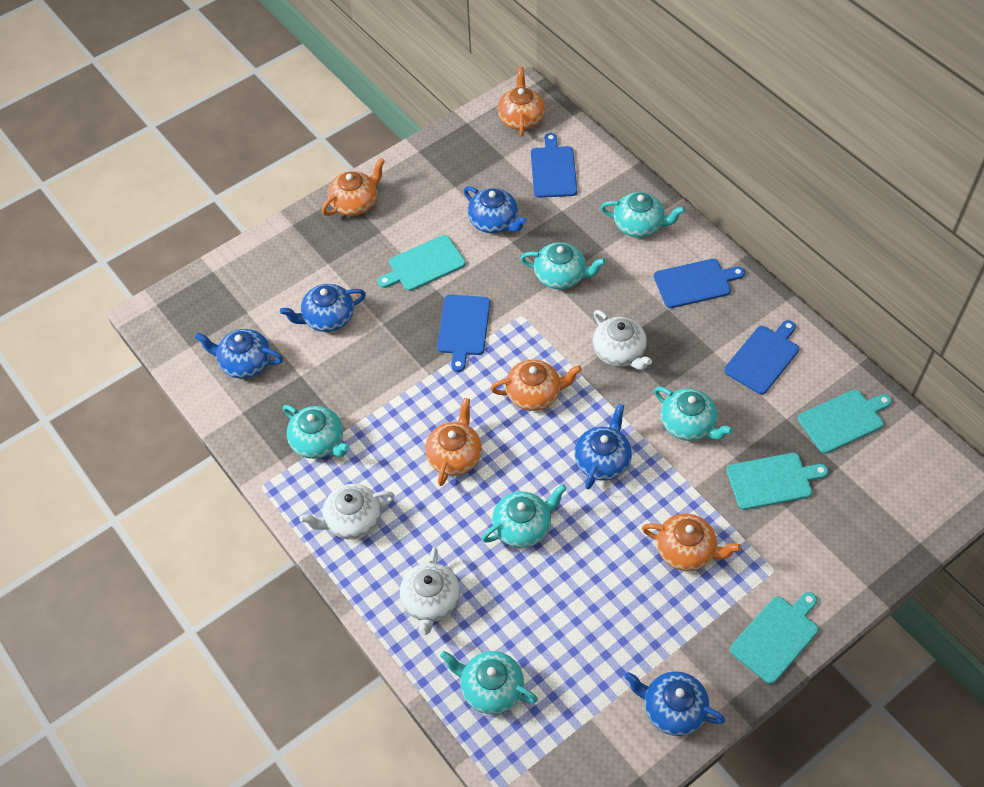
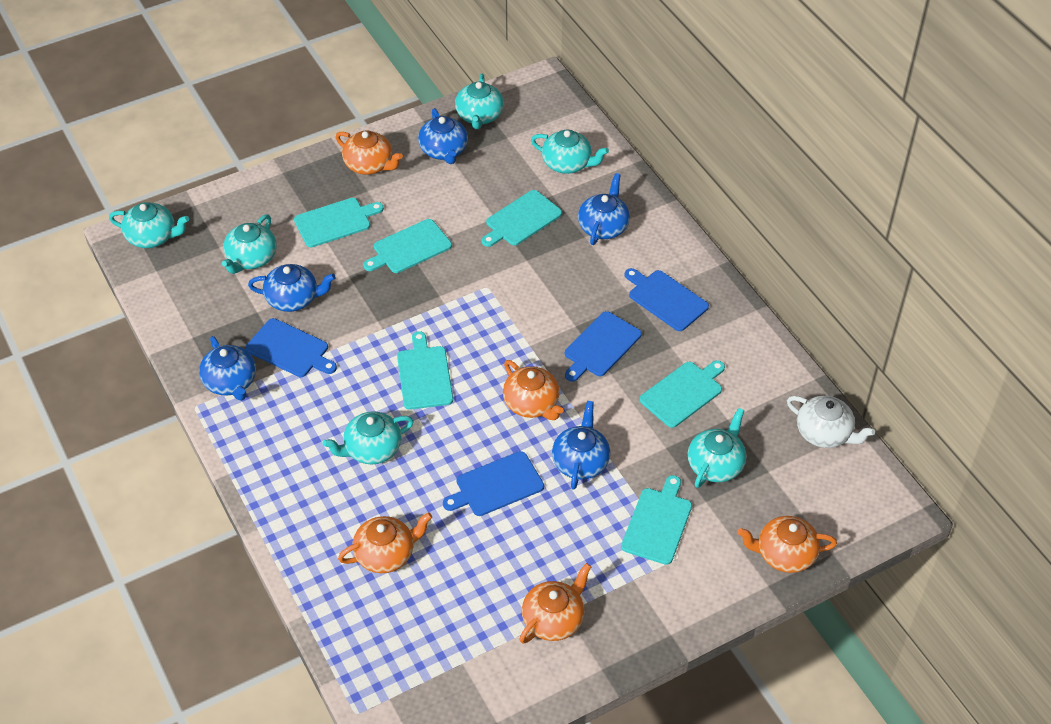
turquoise cutting board: [378,235,466,291] [726,453,828,510] [730,592,819,684] [798,389,892,454] = 4 -> [294,198,384,247] [363,219,452,273] [397,331,453,410] [482,190,562,247] [621,475,692,565] [640,360,725,428] = 6
white teapot: [299,484,395,540] [400,547,460,635] [592,310,652,370] = 3 -> [787,396,875,448] = 1

